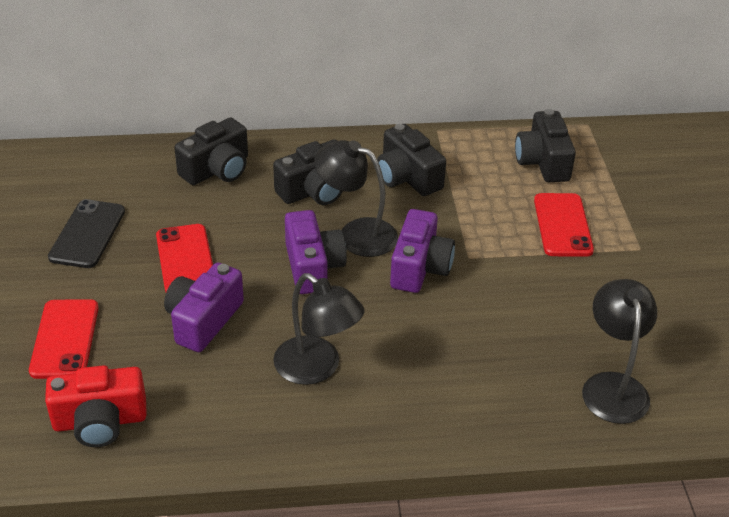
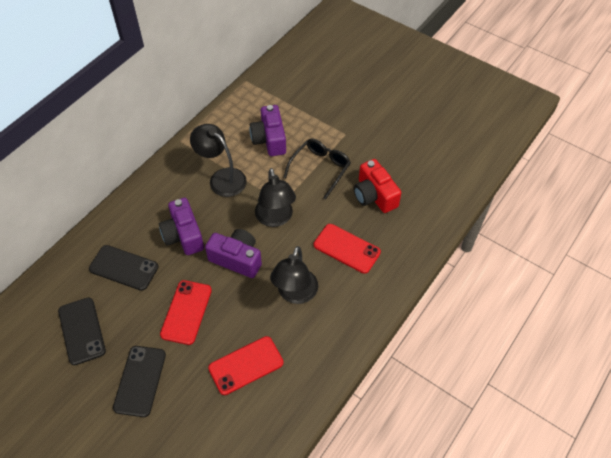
black camera: [174,117,248,185] [273,139,343,205] [377,124,446,196] [515,109,576,182] = 4 -> none = 0
black glasses: none = 0 -> [283,139,351,200] = 1
black phone: [48,199,125,268] = 1 -> [58,298,106,365] [89,245,159,291] [113,346,166,417] = 3

